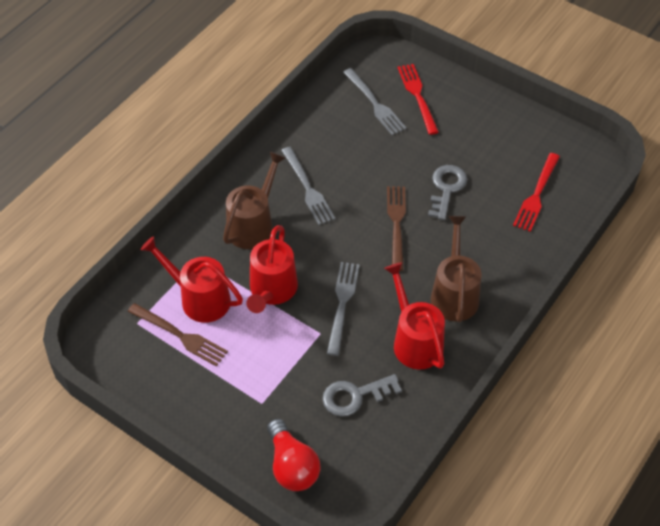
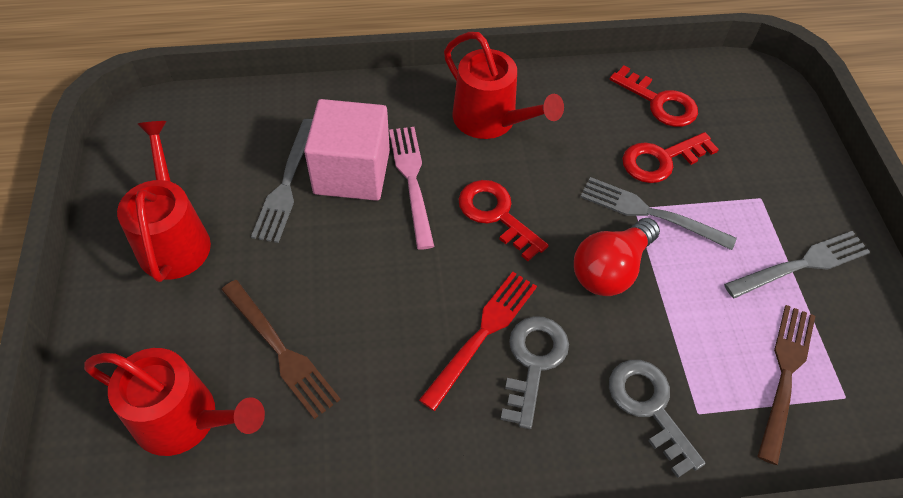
brown watering can: [223,151,286,249] [431,216,482,322] = 2 -> none = 0
pink cube: none = 0 -> [304,99,390,201] = 1
pink fork: none = 0 -> [389,127,434,250] = 1
red fork: [397,64,439,135] [513,153,560,232] = 2 -> [419,272,537,411] = 1
red key: none = 0 -> [458,180,549,261] [610,66,698,127] [622,132,719,183] = 3

